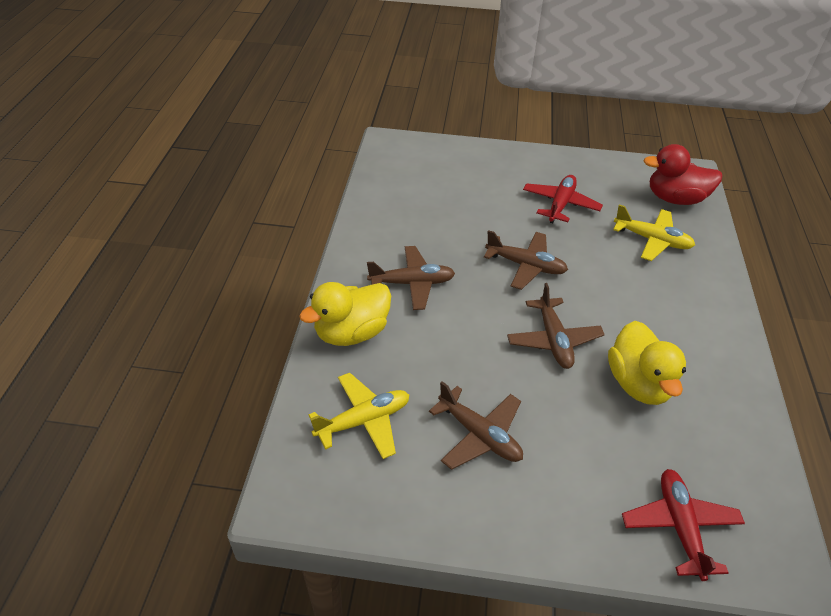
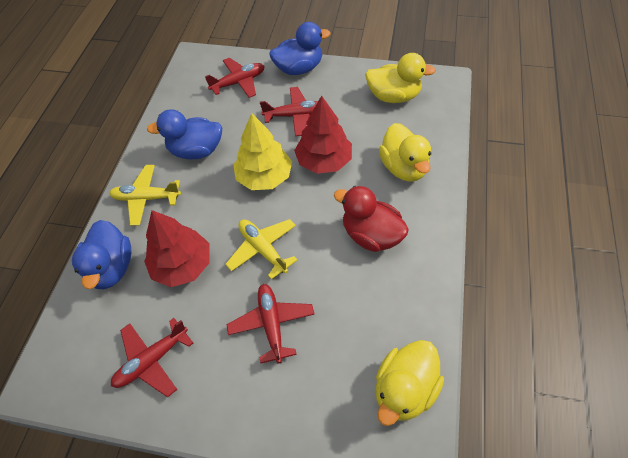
blue duck: none = 0 -> [72,220,131,289] [147,110,222,159] [269,22,331,75] = 3
brown plane: [367,246,455,310] [429,381,523,470] [484,230,568,290] [507,283,605,369] = 4 -> none = 0
red plane: [523,175,603,223] [622,469,745,581] = 2 -> [111,318,193,398] [205,58,265,98] [226,284,315,364] [260,87,318,136] = 4
red tree: none = 0 -> [144,210,210,287] [294,95,352,174] = 2
yellow duck: [299,282,391,346] [608,321,686,405] = 2 -> [365,53,436,103] [376,340,444,426] [379,123,431,182] = 3
yellow tree: none = 0 -> [233,113,292,190] = 1

